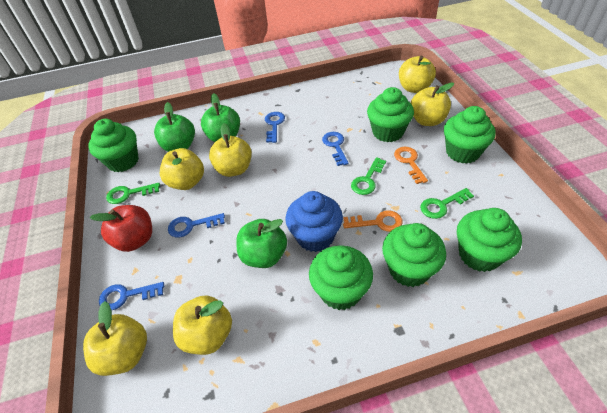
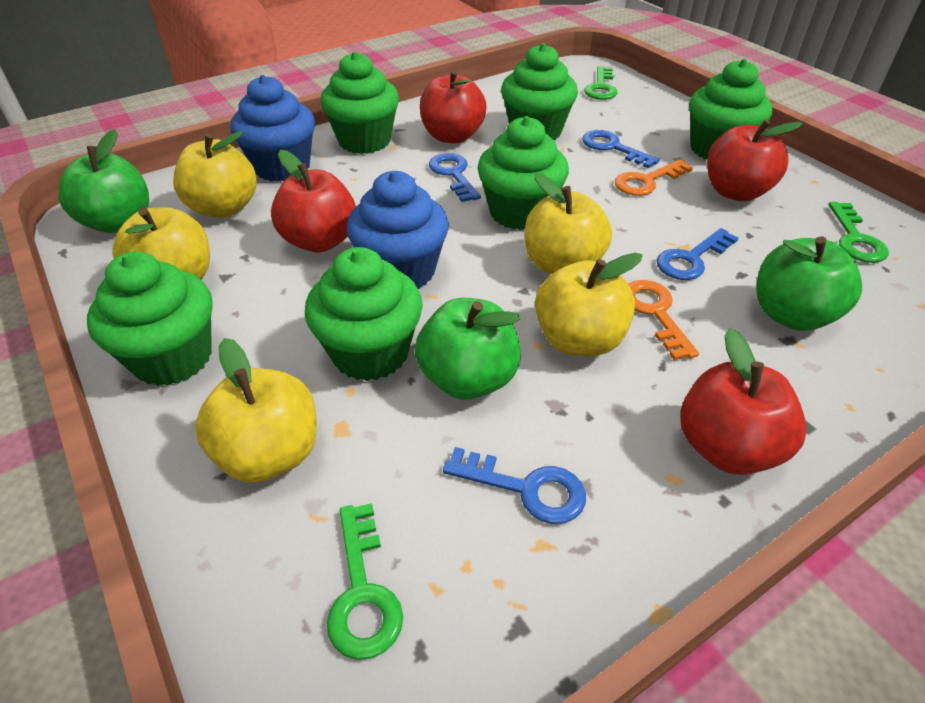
blue cupcake: [285,191,343,252] = 1 -> [230,75,315,182] [346,171,449,289] = 2
red apple: [90,205,152,252] = 1 -> [271,150,356,252] [420,69,486,144] [680,329,806,475] [707,119,803,201] = 4
yellow apple: [83,301,147,376] [160,148,204,190] [173,295,232,355] [209,123,252,177] [399,56,436,93] [411,82,454,126] = 6 -> [112,207,210,280] [173,131,257,218] [195,338,317,483] [525,173,612,274] [535,253,643,356] = 5

